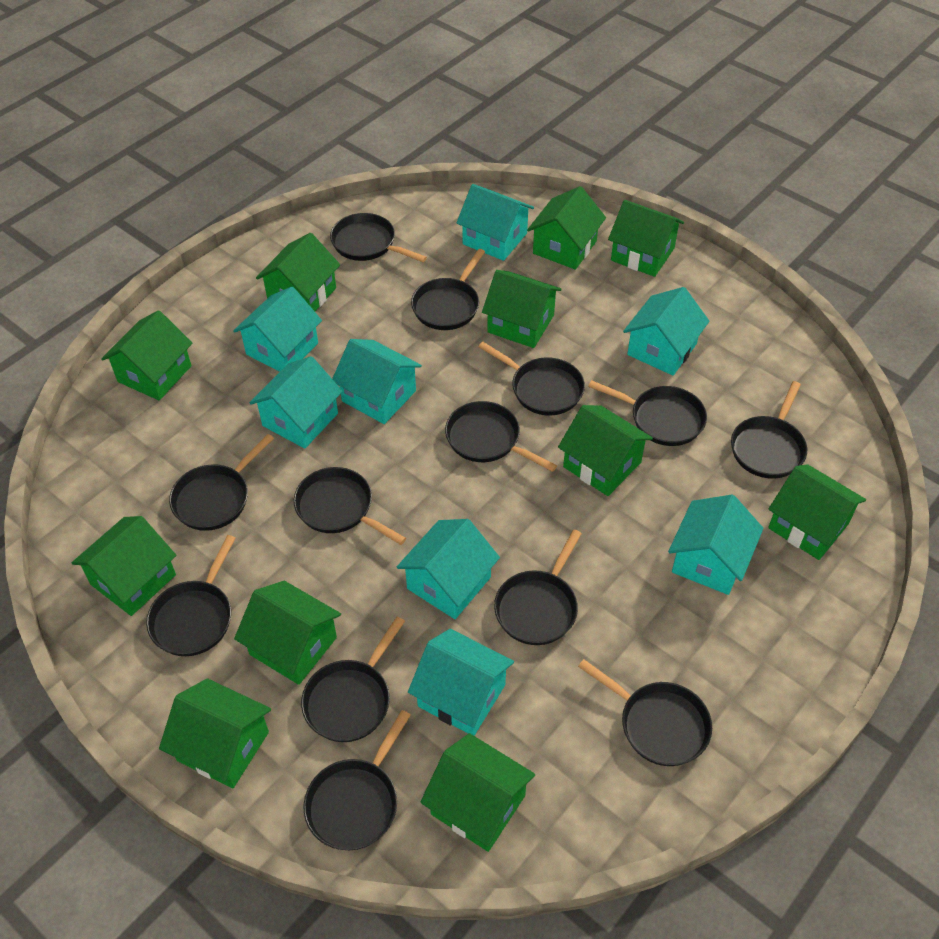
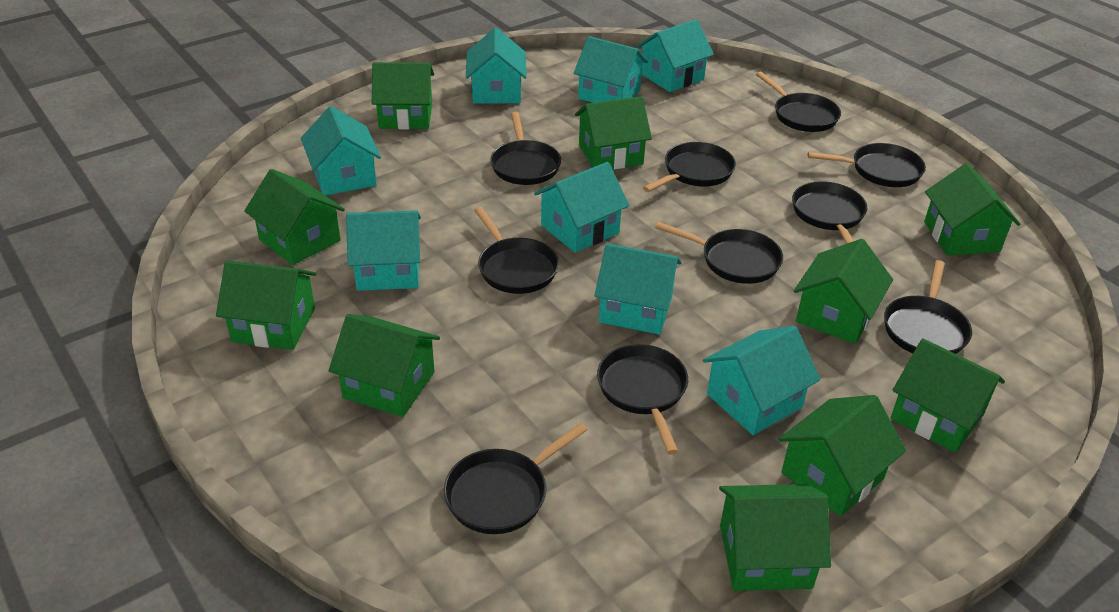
black pan: [146,535,236,656] [169,434,274,531] [294,467,406,545] [301,617,405,742] [304,710,411,850] [330,213,427,262] [411,249,485,330] [445,401,557,472] [478,342,585,415] [494,530,582,645] [578,659,712,766] [588,380,707,446] [731,381,807,479] = 13 -> [444,423,588,534] [474,207,559,294] [490,112,561,185] [597,344,688,455] [643,142,736,192] [655,222,783,284] [756,72,841,132] [792,181,867,244] [807,143,926,187] [884,260,972,354] = 10
green house: [72,516,176,616] [101,310,192,400] [159,678,271,788] [234,581,341,685] [256,233,340,311] [420,733,535,852] [482,270,562,348] [527,186,606,270] [558,405,653,496] [608,200,684,277] [768,464,866,560] = 11 -> [216,260,317,350] [244,169,345,265] [329,314,440,417] [372,62,434,129] [575,96,652,169] [719,484,831,591] [779,395,906,517] [794,239,893,344] [891,338,1005,453] [924,163,1021,256] = 10

